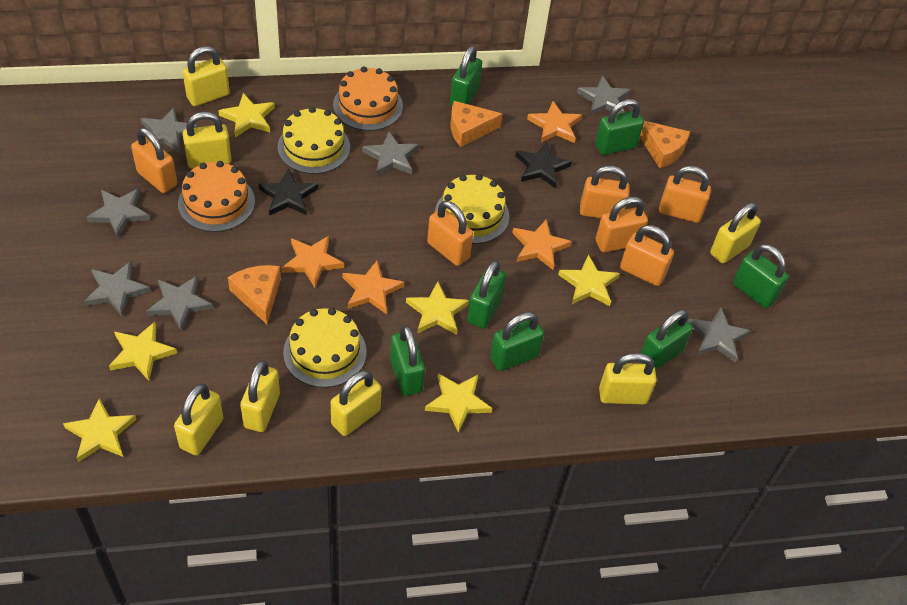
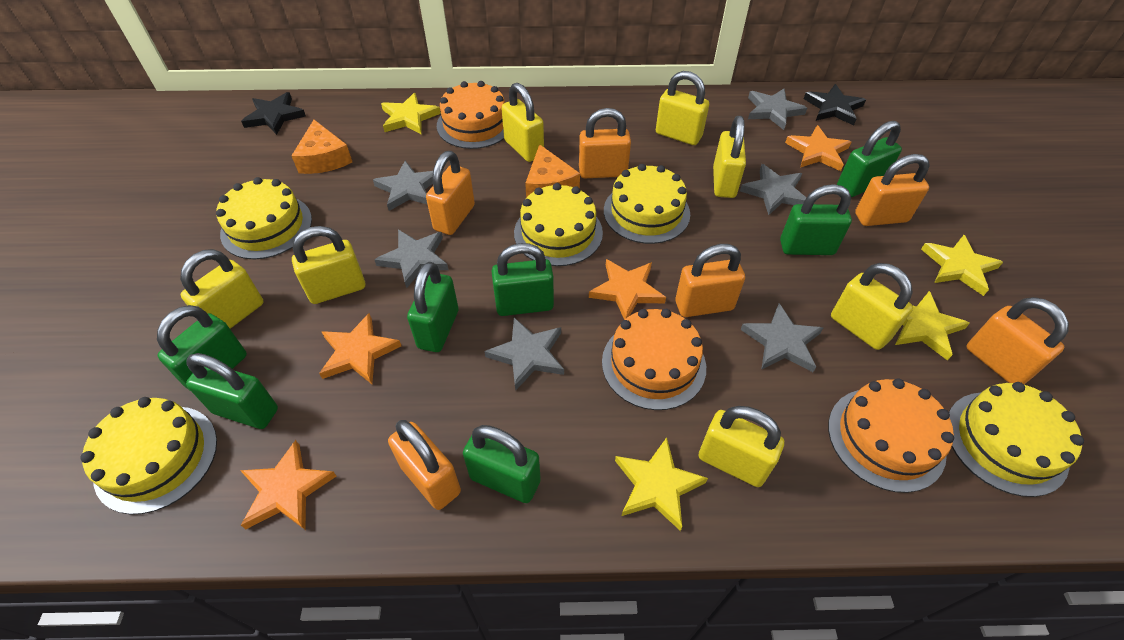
grey star: [84,261,151,317] [86,189,150,238] [141,108,198,153] [146,275,213,331] [362,131,419,176] [577,76,631,115] [688,307,751,363] = 7 -> [373,161,433,211] [374,230,449,288] [484,318,564,391] [740,164,807,215] [740,303,823,372] [748,88,807,130] = 6
orange cake: [178,161,255,232] [333,67,403,131] = 2 -> [437,81,505,149] [602,309,706,410] [828,379,954,493] = 3
orange cheese: [228,265,281,324] [451,101,502,147] [640,121,690,168] = 3 -> [292,120,352,174] [525,144,580,198] = 2
yellow cake: [278,107,350,174] [283,308,367,388] [435,174,509,244] = 3 -> [80,397,217,515] [216,177,312,259] [514,183,603,266] [604,164,690,244] [949,382,1084,497] = 5
yellow star: [63,398,137,462] [109,322,177,381] [218,93,275,137] [406,281,469,335] [425,373,492,433] [558,255,620,306] = 6 -> [381,93,441,135] [615,437,708,531] [895,291,970,361] [921,235,1003,296] = 4

